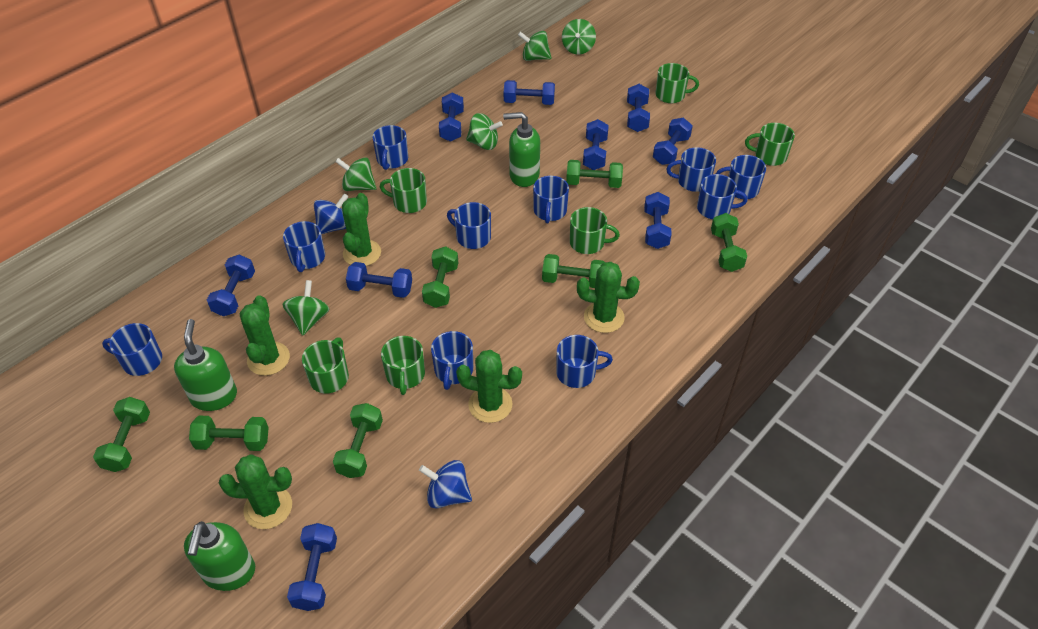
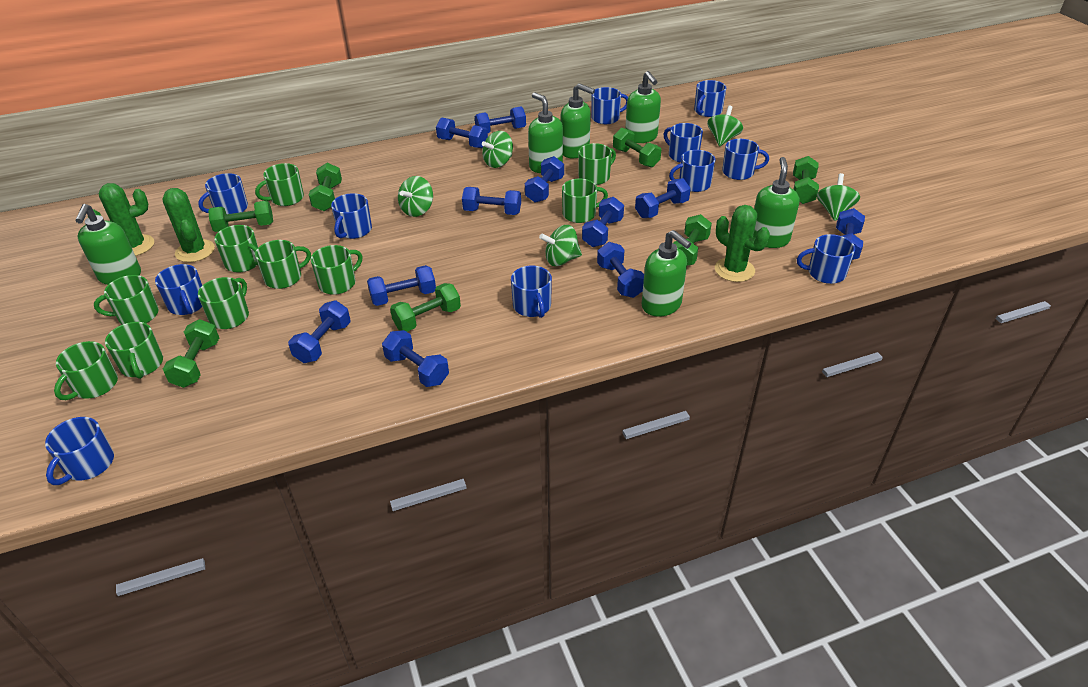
blue dumbbell: [207,254,255,316] [287,523,337,611] [346,262,412,298] [439,92,464,142] [504,80,555,105] [583,119,609,170] [627,84,650,132] [644,192,672,249] [653,118,693,165] = 9 -> [288,300,351,363] [367,265,436,306] [382,330,449,387] [436,117,488,148] [462,187,521,215] [475,106,526,133] [525,156,564,203] [582,197,624,247] [597,242,644,298] [635,178,691,218] [836,208,865,260] = 11
blue mug: [102,323,162,376] [283,221,325,272] [372,125,408,170] [431,331,473,390] [447,202,491,249] [533,176,569,223] [556,335,613,388] [666,147,716,192] [697,174,748,219] [716,155,766,199] = 10 -> [45,417,114,485] [155,264,202,315] [198,173,248,214] [331,193,372,239] [511,266,552,318] [591,87,628,124] [664,123,703,163] [669,150,715,192] [694,80,726,117] [722,139,769,180] [797,234,855,284] = 11
blue spinning top: [314,193,349,234] [419,460,472,509] = 2 -> none = 0
green cactus: [219,454,292,529] [240,295,290,376] [342,193,381,266] [456,350,522,423] [577,262,640,333] = 5 -> [88,183,154,256] [163,188,215,262] [715,205,770,282] = 3
green mug: [302,337,349,394] [380,168,427,213] [381,336,425,395] [570,207,620,254] [655,63,699,103] [745,123,795,166] = 6 -> [54,341,118,400] [94,275,159,325] [105,322,163,379] [198,277,249,329] [214,225,258,273] [255,163,304,206] [255,240,311,289] [311,245,362,295] [562,179,608,223] [578,143,616,185] = 10
green soap dispenser: [174,319,237,411] [184,521,255,591] [503,112,540,187] = 3 -> [75,204,141,285] [528,93,563,173] [560,83,595,158] [625,71,661,143] [642,230,691,317] [753,157,800,248] = 6

